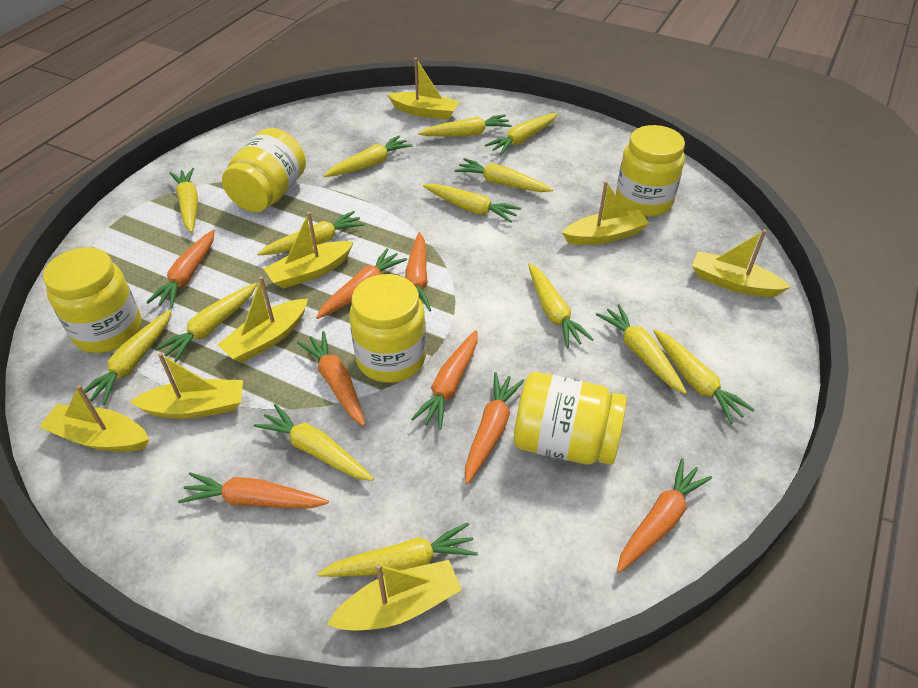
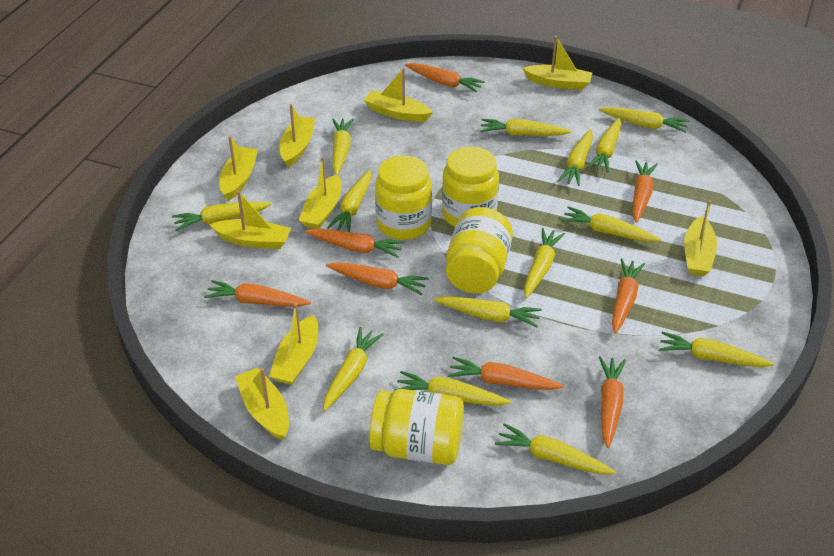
yellow boat: [39,385,149,452] [129,353,243,419] [218,276,308,363] [264,212,353,289] [327,560,462,631] [387,58,460,120] [562,181,649,245] [692,229,791,297] = 8 -> [209,191,291,249] [219,136,258,201] [235,367,289,441] [269,303,318,385] [280,104,315,167] [299,157,341,229] [364,68,433,122] [522,36,592,90] [684,200,717,276] = 9
yellow jar: [43,247,142,353] [222,128,306,212] [349,274,426,383] [514,372,627,465] [616,125,685,217] = 5 -> [369,389,464,465] [375,155,432,240] [442,147,499,227] [446,207,513,293] = 4

